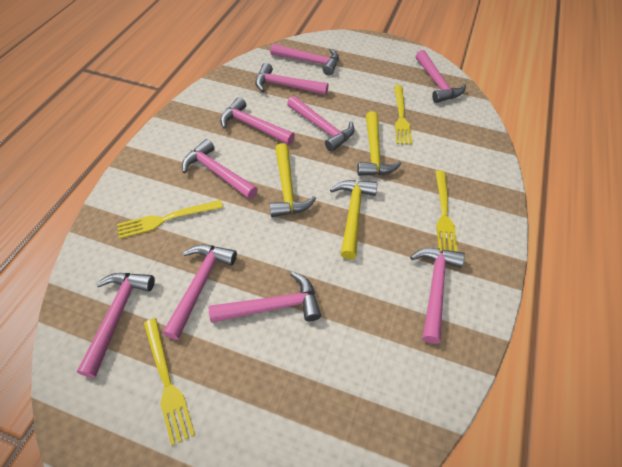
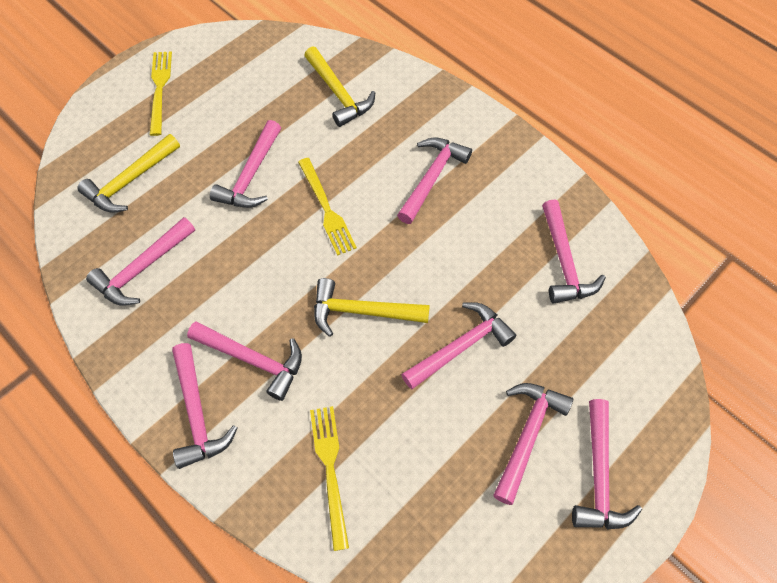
pink hammer: [77,273,155,378] [163,244,237,340] [182,139,258,199] [209,272,321,323] [220,97,295,145] [255,63,329,95] [270,44,339,76] [287,96,355,152] [410,248,465,344] [416,50,466,103] = 10 -> [86,217,195,306] [172,343,237,469] [187,321,302,401] [210,120,281,208] [397,137,472,224] [401,302,517,390] [493,383,573,505] [542,199,606,304] [572,399,642,530] = 9
yellow fork: [117,200,223,239] [144,318,195,445] [394,85,412,145] [435,170,458,252] = 4 -> [150,51,172,136] [298,158,357,256] [310,406,349,551] = 3

